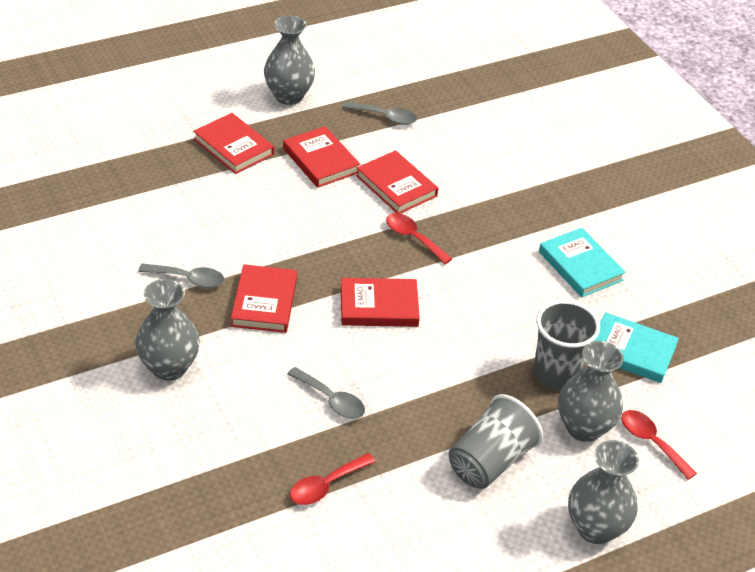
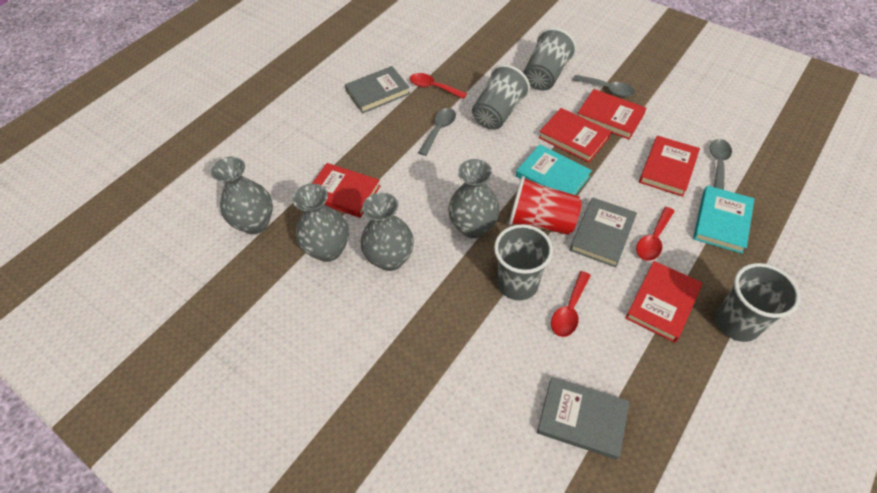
grey book: none = 0 -> [345,66,410,114] [537,377,629,460] [570,197,637,268] = 3
grey cup: [449,394,543,489] [533,300,600,391] = 2 -> [472,64,530,130] [494,224,553,300] [524,27,577,90] [715,263,801,342] = 4
red cup: none = 0 -> [509,176,582,235] = 1

